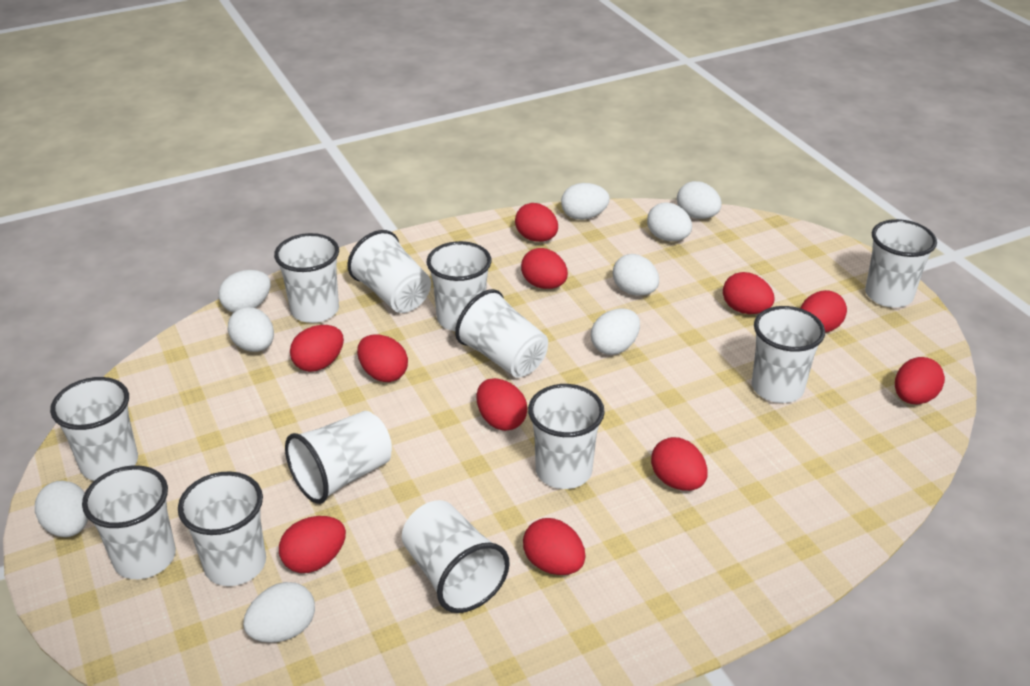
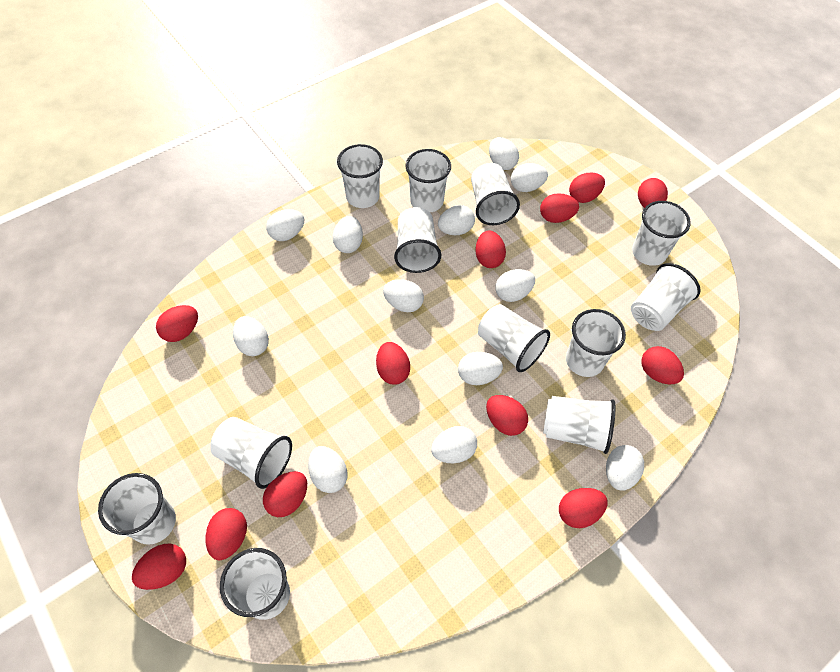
red egg: [279,516,346,573] [290,325,344,372] [357,334,408,382] [476,378,528,431] [515,203,558,242] [521,248,568,289] [523,518,585,575] [651,437,708,491] [723,272,774,314] [800,290,847,333] [895,357,945,404] = 11 -> [132,544,186,590] [156,305,198,342] [205,508,247,560] [263,471,307,517] [376,342,410,385] [475,231,506,268] [486,395,528,436] [540,193,579,223] [559,488,608,528] [569,173,605,203] [638,178,668,208] [641,346,684,384] = 12
white egg: [35,481,88,537] [219,270,271,313] [228,307,274,352] [243,582,315,643] [561,183,610,220] [591,309,640,355] [613,254,659,296] [647,202,692,241] [677,181,722,219] = 9 -> [233,316,269,356] [266,209,304,241] [308,446,348,493] [333,216,363,253] [383,279,424,312] [431,426,477,463] [438,205,475,235] [458,352,503,385] [489,137,519,170] [496,269,535,302] [511,163,548,192] [606,445,644,491] = 12

